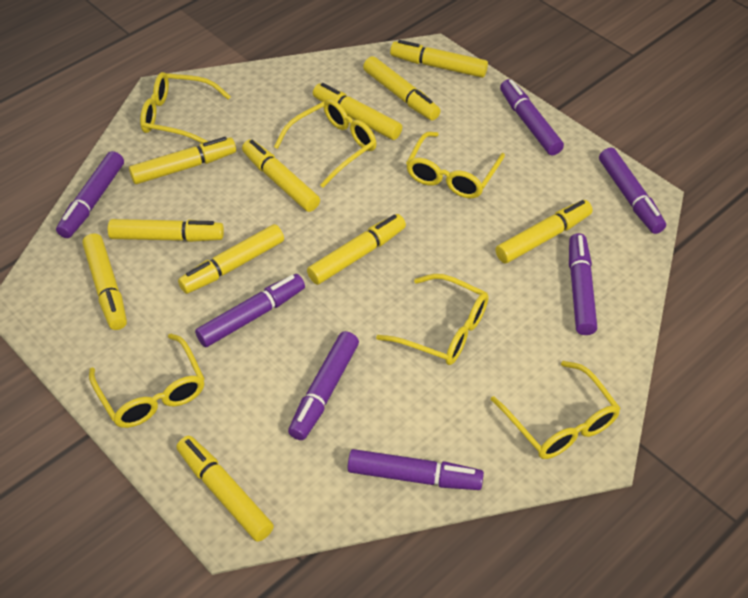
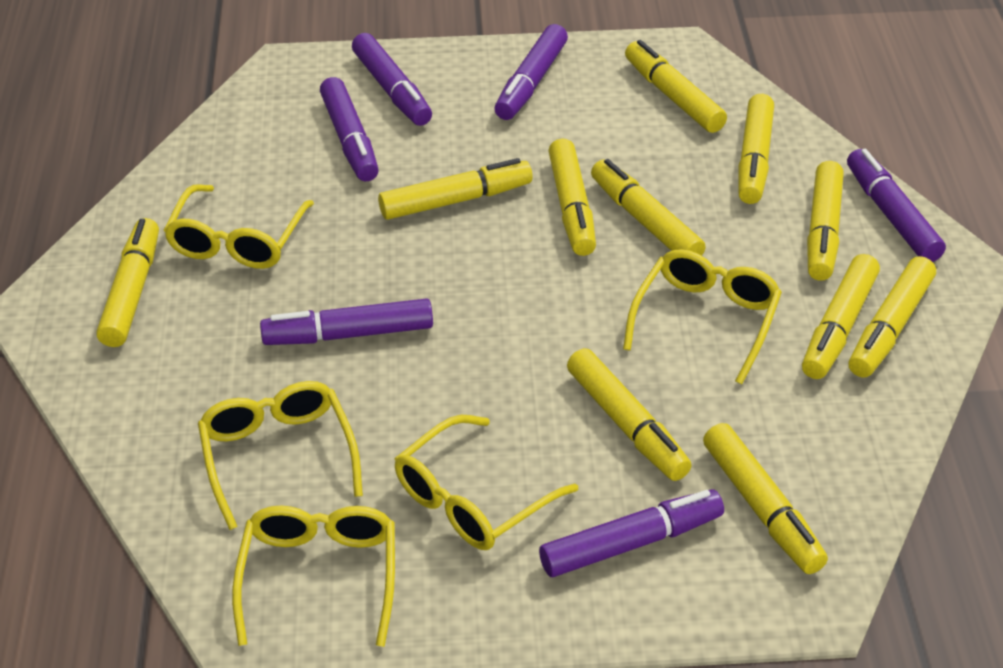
purple marker: [56,151,124,238] [195,274,305,347] [288,331,359,440] [348,449,484,490] [500,79,564,156] [569,233,597,335] [599,147,666,234] = 7 -> [260,298,433,345] [320,77,379,181] [352,33,432,126] [494,24,568,120] [539,489,724,577] [847,149,946,262] = 6
yellow glasses: [89,334,205,428] [140,72,231,143] [274,99,376,188] [376,274,489,365] [406,132,505,198] [491,361,621,459] = 6 -> [164,184,314,269] [198,381,363,530] [232,506,395,647] [394,415,578,550] [623,249,782,384] = 5

